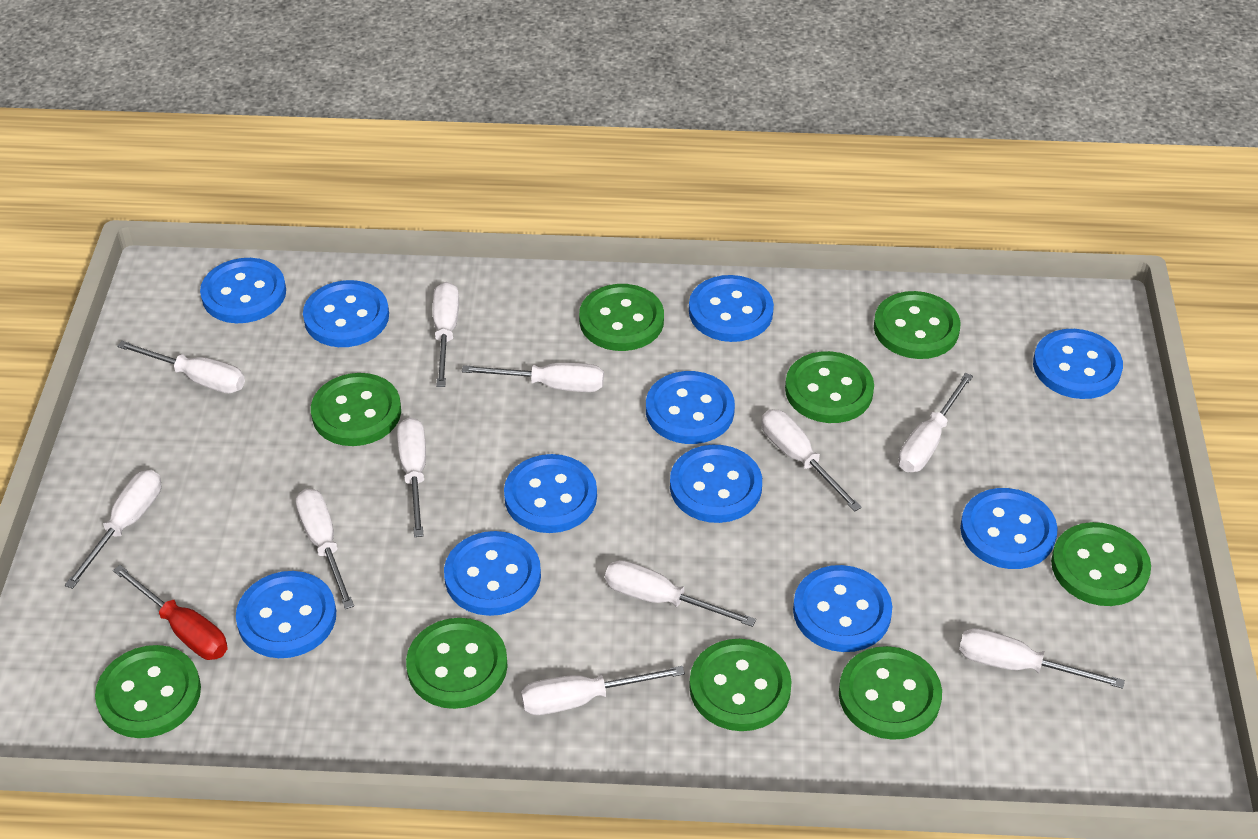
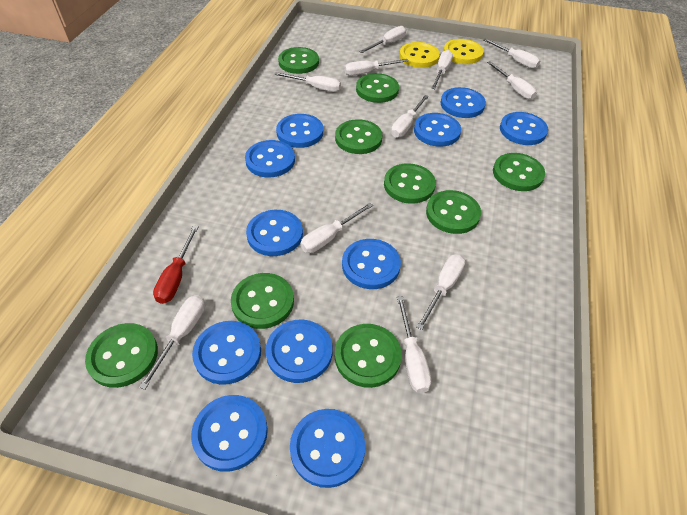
yellow button: none = 0 -> [399,42,440,68] [444,39,484,64] = 2

